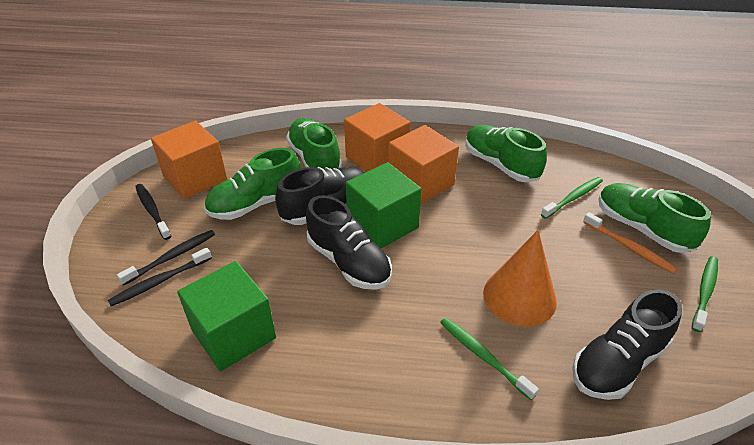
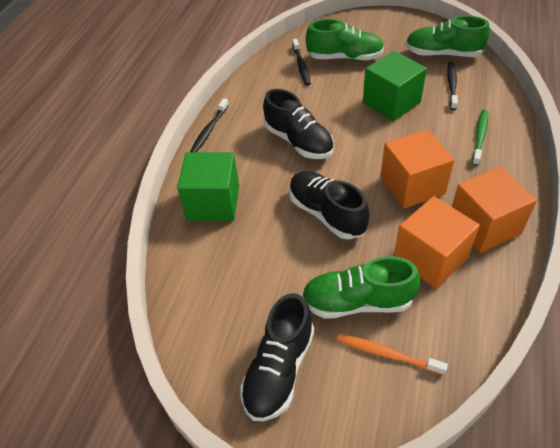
green shoe: [204,148,301,220] [286,118,342,169] [465,125,547,182] [599,183,711,253] = 4 -> [302,256,420,319] [306,19,384,61] [405,16,490,57] = 3
green toothbrush: [440,318,539,400] [541,177,603,219] [692,256,718,332] = 3 -> [472,110,488,166] = 1
orange cone: [483,230,557,327] = 1 -> none = 0

